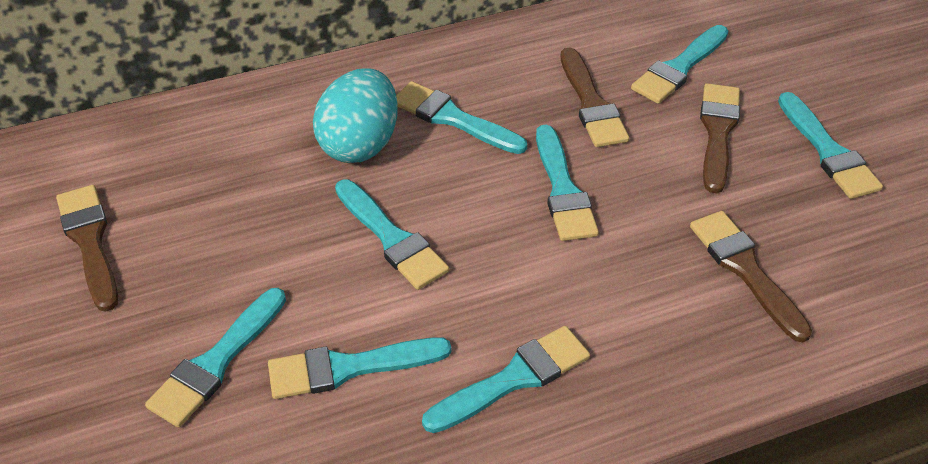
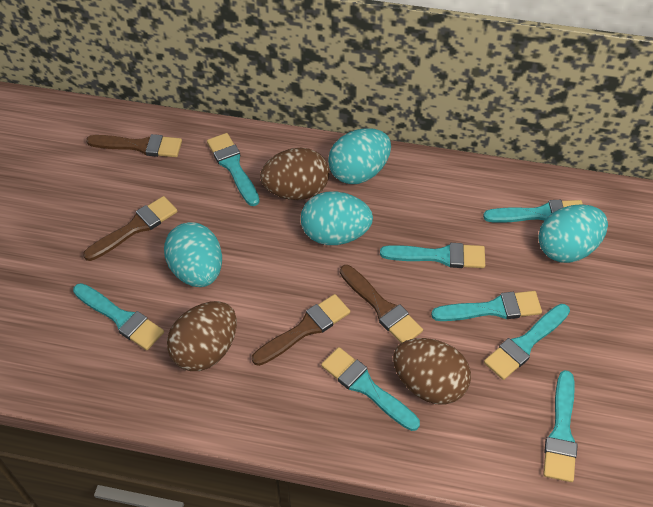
brown egg: none = 0 -> [167,301,237,371] [260,148,329,200] [393,338,471,405] = 3
turquoise egg: [313,68,398,163] = 1 -> [164,222,222,287] [301,191,373,245] [328,128,391,184] [538,204,608,263] = 4

